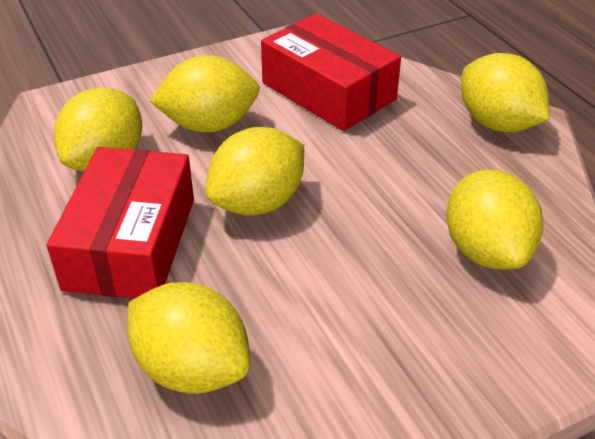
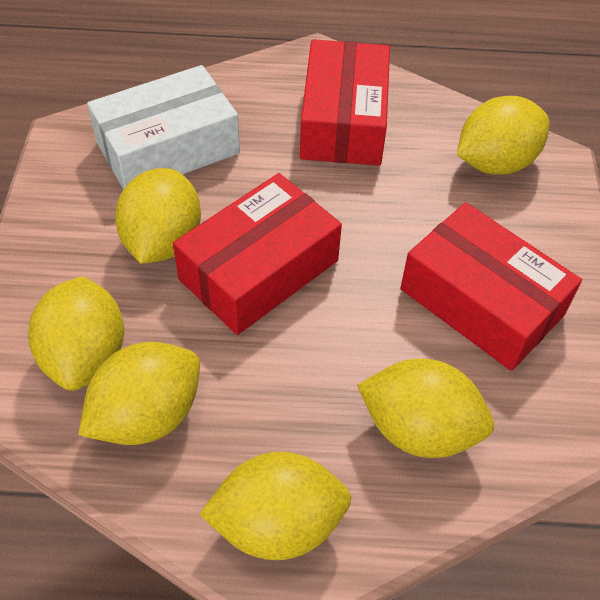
red box: [47,147,194,299] [261,14,401,131] = 2 -> [173,173,342,335] [300,39,390,166] [401,202,582,371] = 3
white box: none = 0 -> [87,65,240,190] = 1

